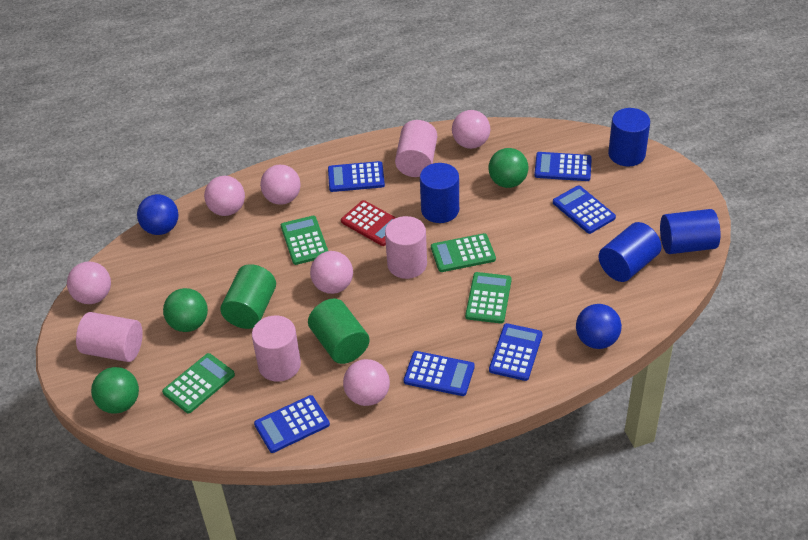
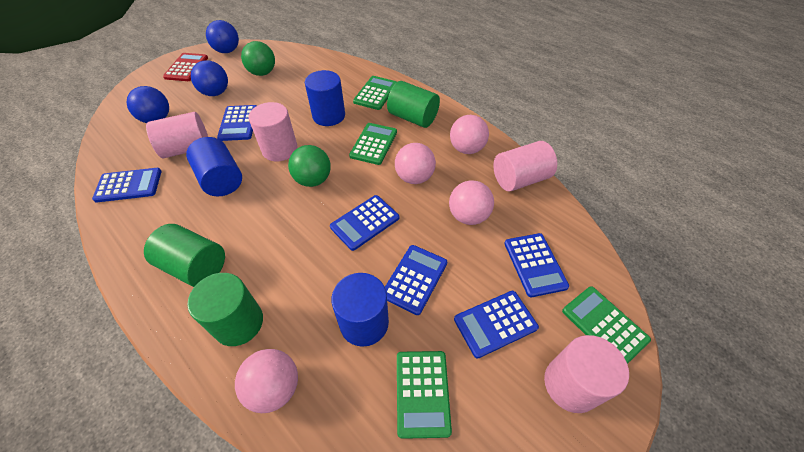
blue ball: [137,194,178,235] [576,304,622,349] = 2 -> [127,86,169,123] [191,60,228,96] [206,20,239,53] = 3
blue cylinder: [420,163,459,223] [598,222,661,282] [608,108,650,166] [660,209,720,254] = 4 -> [186,137,242,196] [305,70,345,126] [332,273,389,347] = 3
green ball: [91,367,139,414] [163,288,208,332] [488,148,528,188] = 3 -> [241,41,275,76] [288,145,331,187] = 2
green cylinder: [220,264,276,329] [308,298,370,364] = 2 -> [144,224,225,287] [187,273,263,346] [387,81,440,128] = 3
pink ball: [67,262,111,304] [204,176,245,216] [260,165,301,205] [310,251,353,294] [343,359,390,406] [452,110,490,149] = 6 -> [235,349,298,413] [395,143,436,184] [449,180,494,225] [450,115,489,154] = 4

